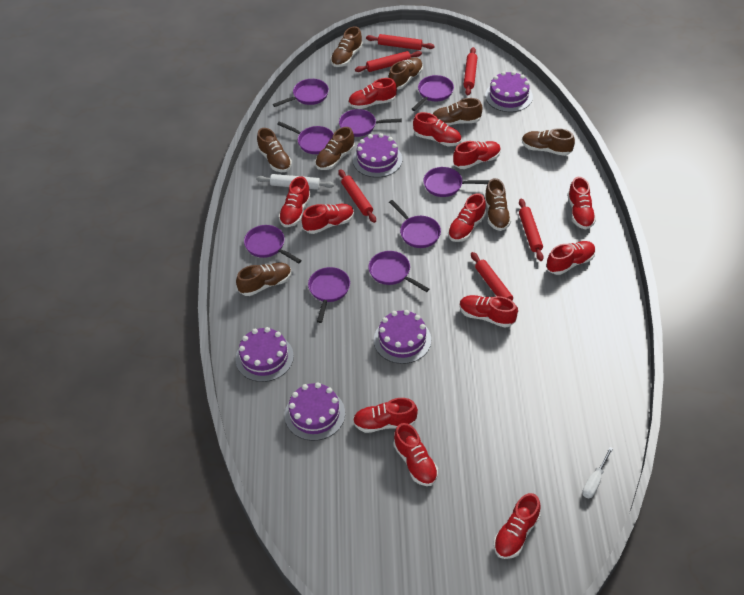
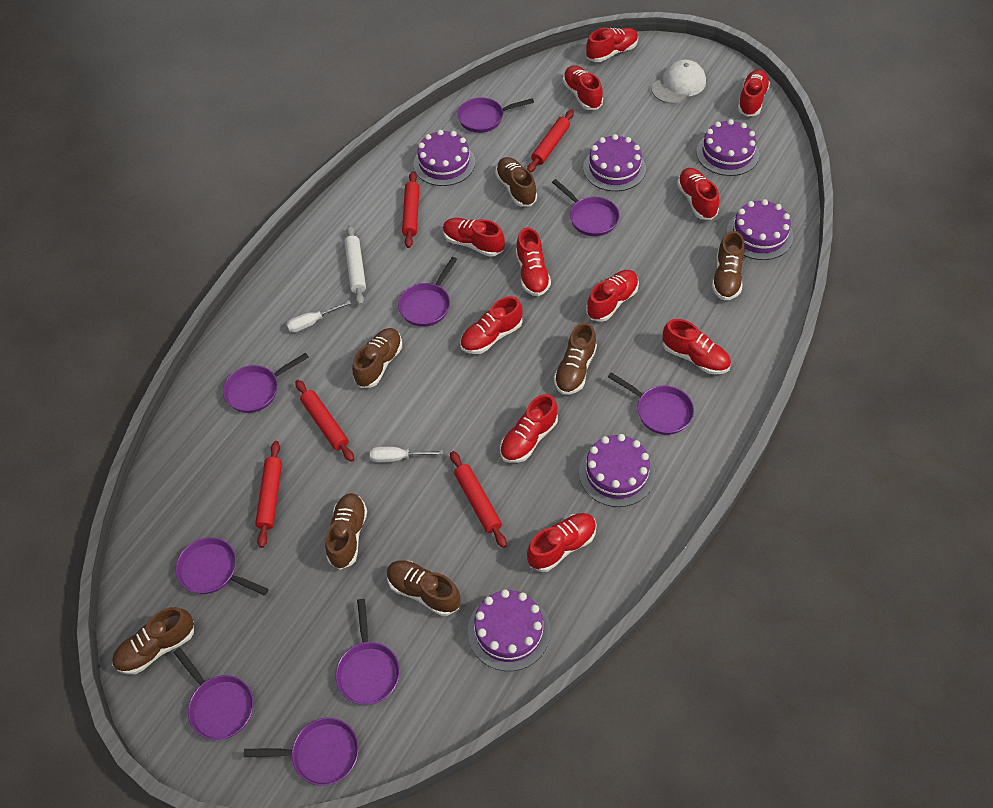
brown shoe: [236,263,291,296] [257,128,292,172] [315,127,355,170] [331,26,363,67] [389,57,423,89] [433,98,482,126] [484,178,511,231] [522,128,575,156] = 8 -> [112,607,194,674] [325,493,367,570] [352,328,402,388] [387,560,460,616] [495,157,537,206] [554,322,597,395] [712,231,745,300] = 7
purple cake: [235,327,294,382] [285,382,345,441] [353,133,402,178] [374,310,431,364] [485,71,533,112] = 5 -> [413,130,475,186] [468,589,550,671] [579,434,655,507] [583,134,646,191] [696,119,759,176] [726,199,793,260] = 6
red rolling pin: [339,169,376,223] [355,51,422,72] [366,34,435,50] [463,47,478,96] [471,252,518,311] [519,199,544,261] = 6 -> [255,441,282,548] [295,380,354,462] [402,172,420,248] [450,451,507,548] [527,110,574,172] = 5
red shoe: [279,176,311,227] [302,204,354,234] [348,78,397,109] [353,398,418,433] [393,423,438,486] [413,112,461,146] [448,193,486,242] [453,141,501,169] [460,295,518,328] [494,493,541,559] [546,241,596,275] [567,177,596,229] = 12 -> [443,218,505,257] [460,296,522,354] [500,394,558,463] [516,227,551,296] [527,513,597,572] [563,65,603,110] [586,28,638,62] [586,270,639,322] [662,319,731,374] [677,168,719,220] [738,69,770,117] = 11
white cap: none = 0 -> [651,59,706,104] = 1
white screwdriver: [582,447,613,498] = 1 -> [286,301,351,333] [370,447,444,463] = 2

